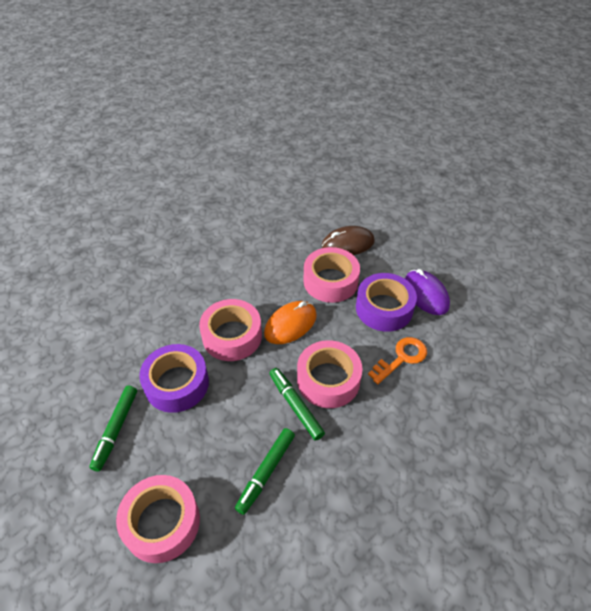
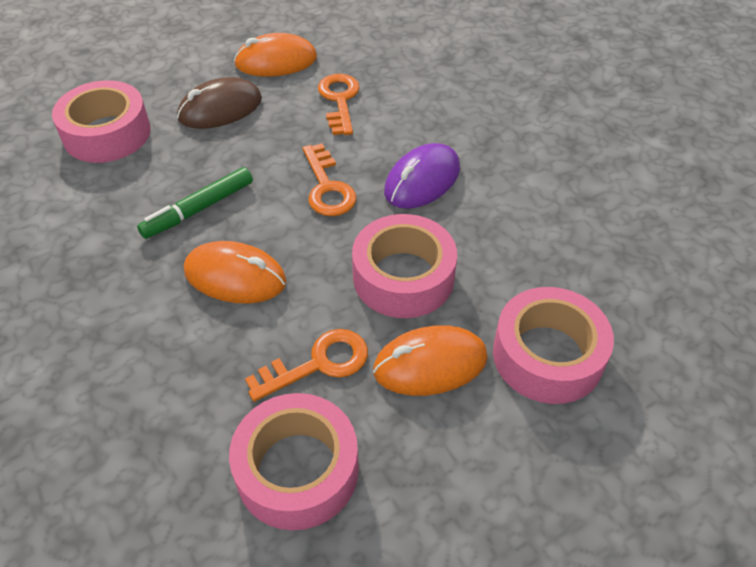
green marker: [89,386,137,472] [235,428,295,515] [269,368,325,441] = 3 -> [137,167,253,239] = 1
orange key: [368,337,427,384] = 1 -> [245,329,368,402] [303,143,356,216] [318,74,360,135] = 3
orange mouse: [264,301,317,344] = 1 -> [184,241,287,304] [234,33,317,77] [373,325,488,396] = 3
purple tape: [139,344,209,413] [356,273,417,332] = 2 -> none = 0

